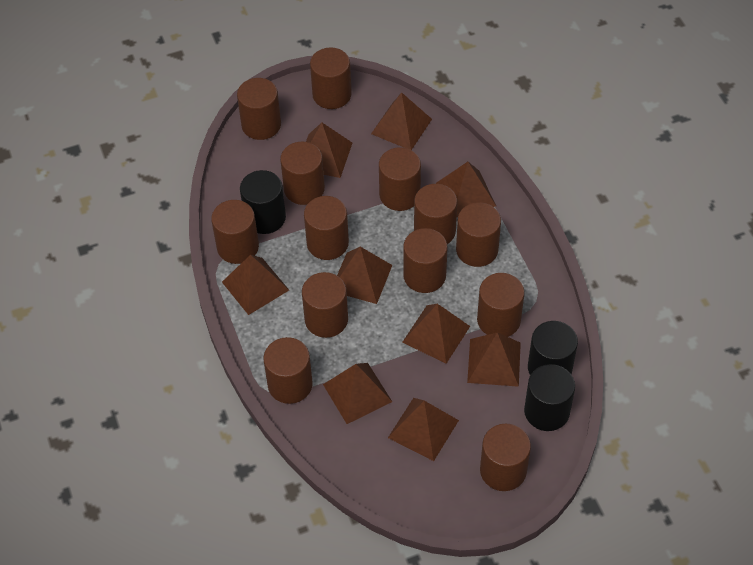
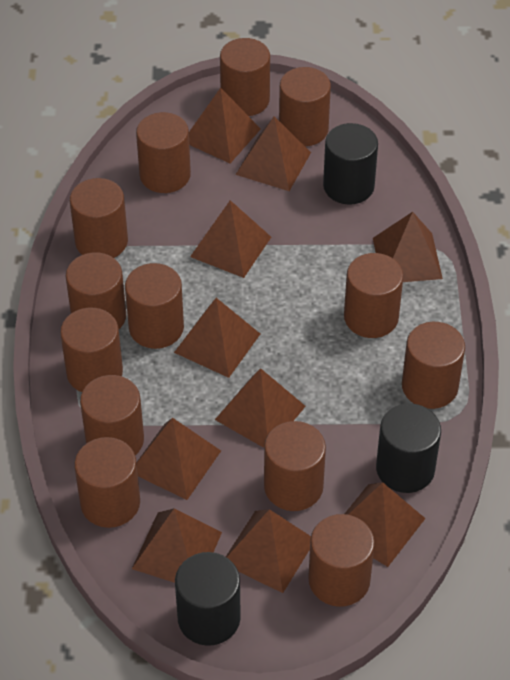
brown pyramid: [222,255,289,315] [306,122,352,178] [323,363,392,424] [337,247,392,304] [371,92,432,150] [388,398,459,461] [403,304,470,364] [436,162,496,217] [467,332,521,387] = 9 -> [132,509,222,583] [136,418,221,500] [174,298,260,378] [189,88,261,163] [190,200,271,278] [215,368,306,448] [226,509,311,593] [236,116,311,191] [345,482,426,567] [373,212,443,282] = 10

